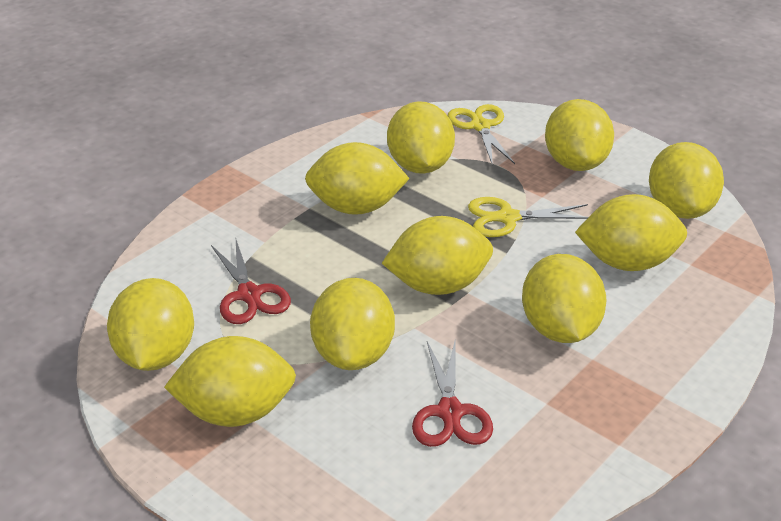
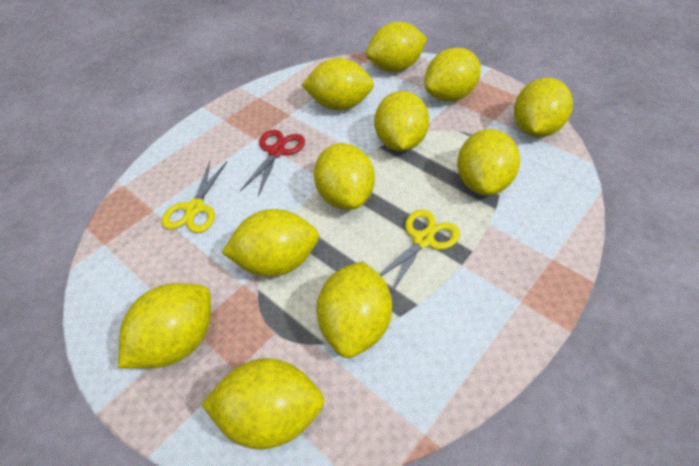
red scissors: [211,240,291,324] [412,342,493,447] = 2 -> [240,130,305,196] = 1
yellow lemon: [107,278,194,371] [164,336,296,427] [305,142,410,215] [310,278,395,370] [382,216,493,295] [387,101,455,174] [522,254,607,343] [545,99,614,171] [575,194,687,271] [649,142,724,219] = 10 -> [118,283,211,368] [201,358,324,450] [222,209,319,277] [302,58,374,111] [314,143,375,210] [316,261,392,358] [366,22,427,72] [374,91,429,151] [425,48,481,101] [457,129,520,195] [514,77,573,137] = 11

